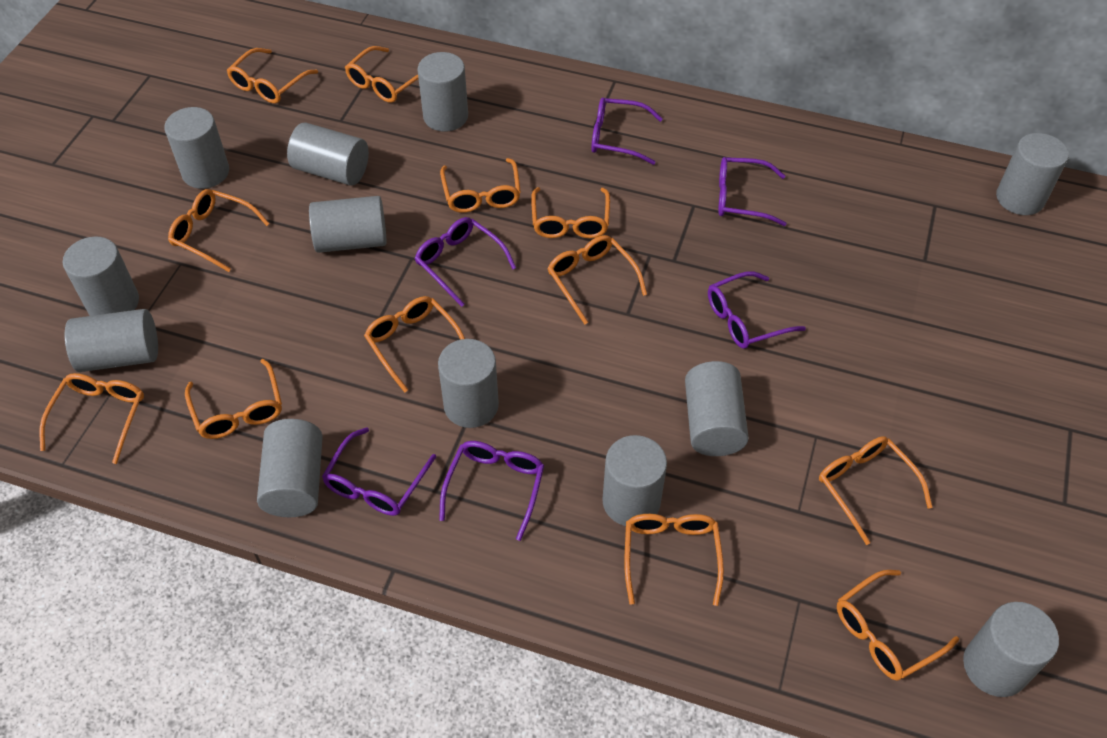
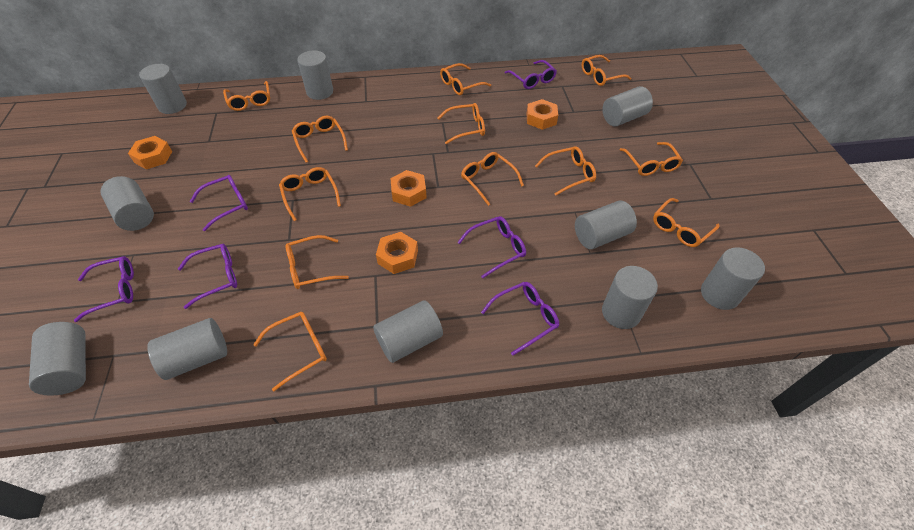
grey cylinder: [63,237,139,316] [65,309,158,372] [164,107,229,189] [257,419,323,517] [287,122,369,186] [309,196,387,253] [418,52,468,132] [438,339,499,428] [602,435,667,526] [685,361,749,456] [963,602,1059,697] [996,133,1069,215] = 12 -> [29,322,86,396] [100,176,154,231] [139,64,187,114] [147,318,227,380] [297,50,333,100] [373,301,443,363] [575,200,637,249] [602,86,653,126] [602,266,658,329] [701,247,765,310] = 10
orange nut: none = 0 -> [128,136,172,169] [376,232,418,274] [390,170,427,207] [526,99,558,130] = 4

